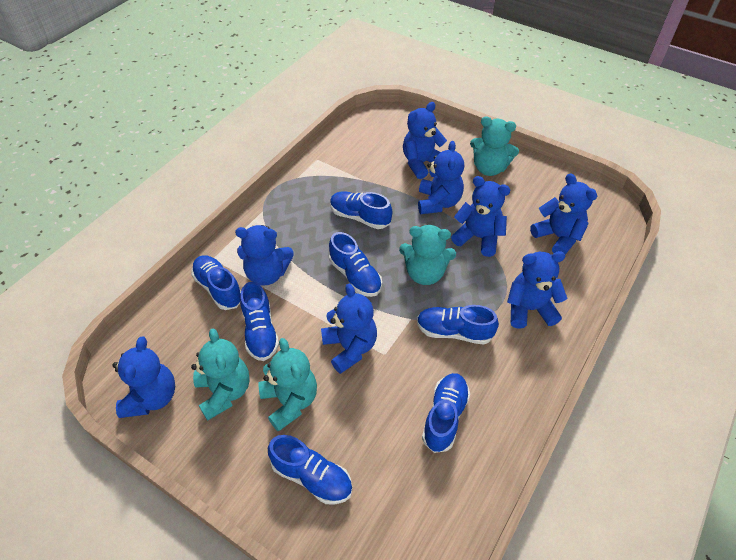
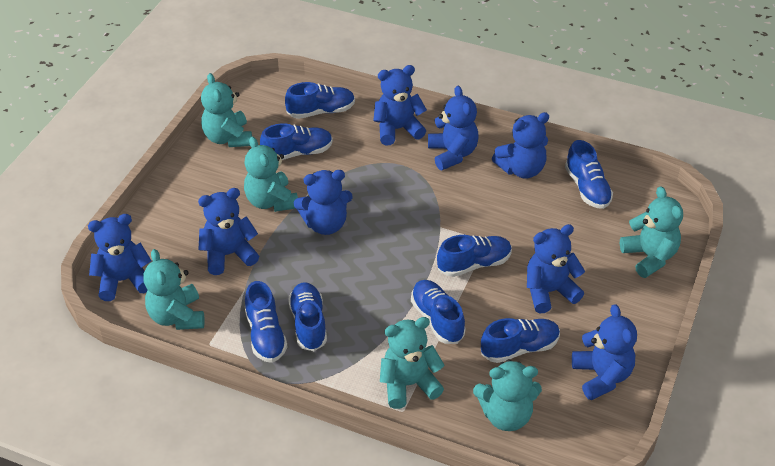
blue shoe: [191,255,241,310] [240,282,279,361] [268,435,352,505] [329,232,382,297] [330,191,392,229] [417,305,499,345] [422,373,470,453] = 7 -> [245,281,287,363] [260,123,333,160] [285,82,355,119] [288,282,327,351] [411,280,466,344] [437,235,512,277] [481,318,560,363] [565,140,613,209] = 8
turquoise teddy bear: [191,328,250,421] [258,338,317,432] [399,225,456,285] [470,116,519,176] = 4 -> [144,249,204,330] [201,73,252,147] [244,136,298,212] [380,317,445,409] [473,359,542,431] [620,186,683,278] = 6

